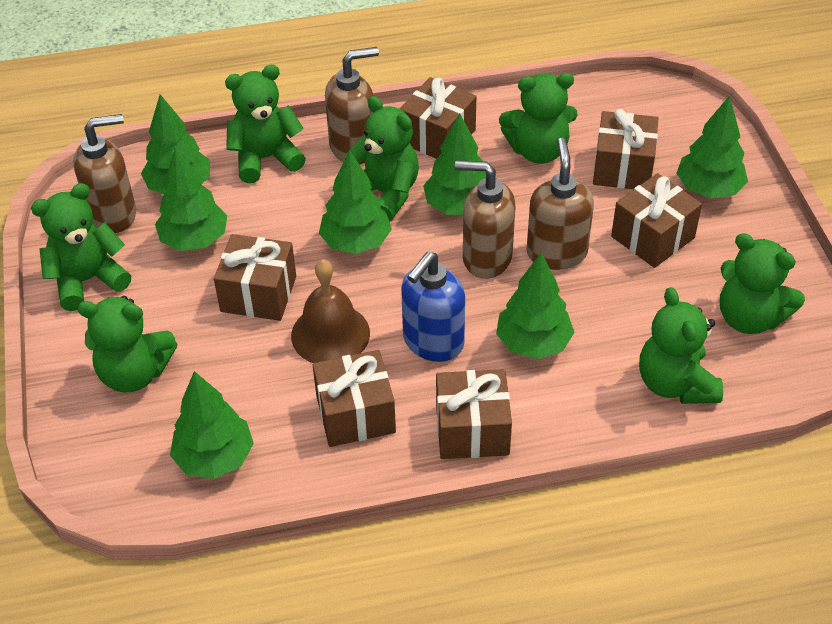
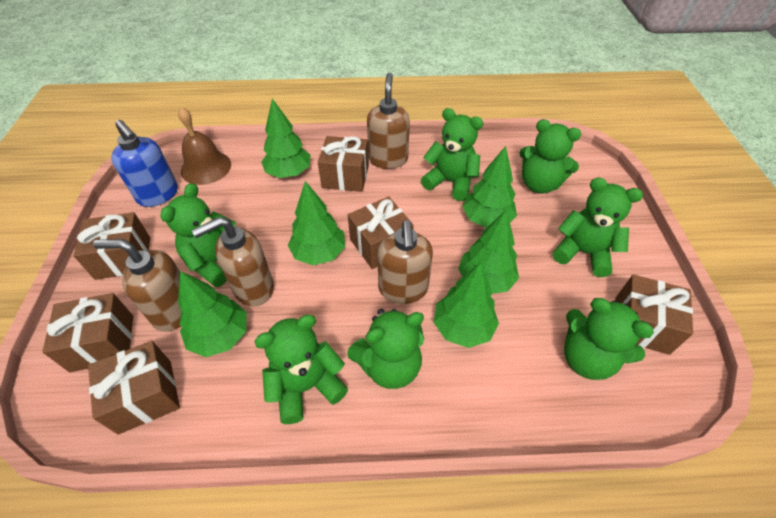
green tree: [141,94,210,194] [155,148,227,251] [170,371,254,479] [319,150,392,254] [423,113,486,215] [496,252,575,359] [676,96,748,198] = 7 -> [178,271,247,357] [261,99,310,178] [288,181,345,265] [434,262,499,348] [458,209,519,294] [462,146,517,228] = 6

